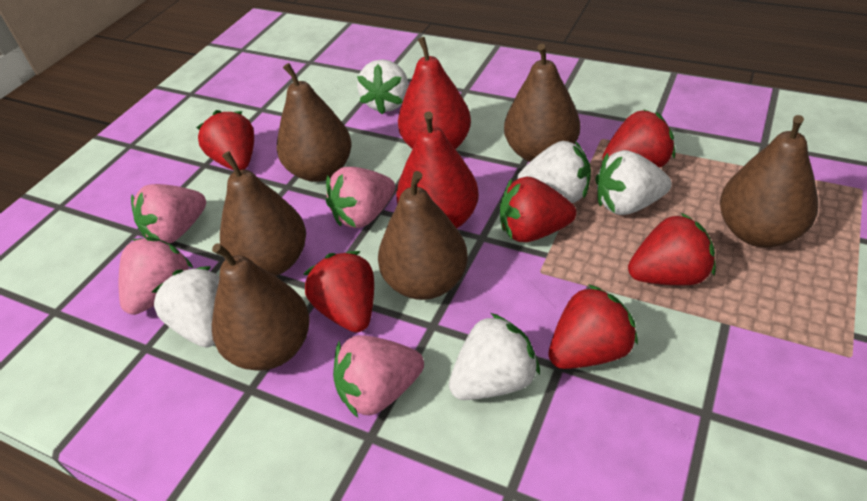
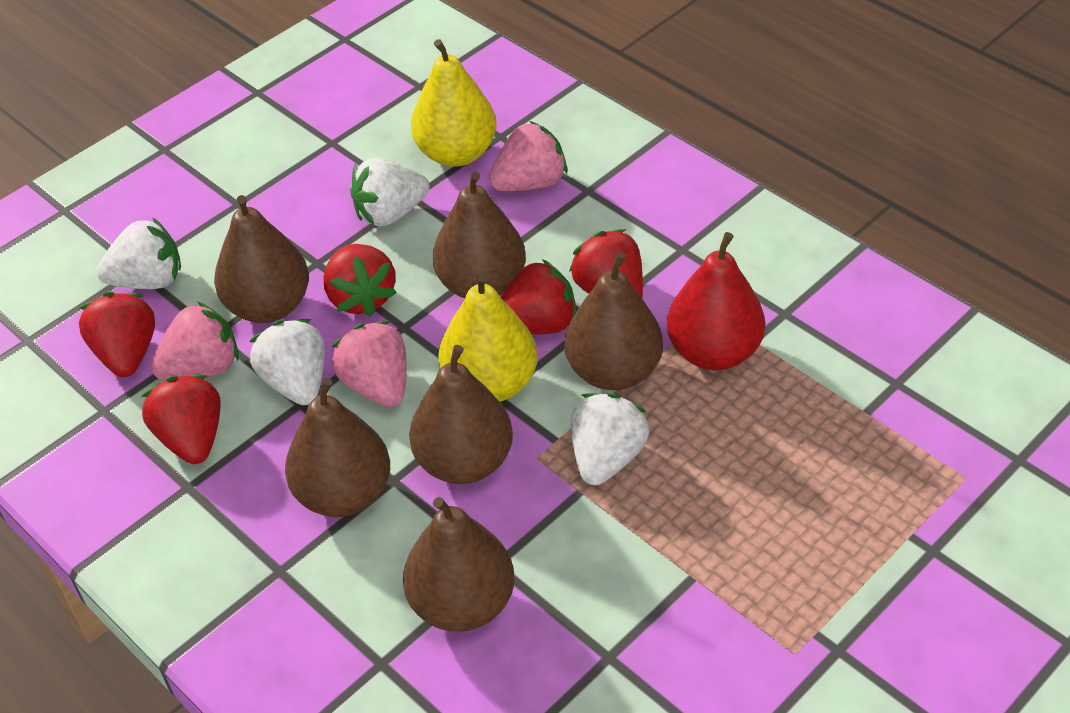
pink strawberry: [119,237,193,315] [131,184,206,244] [326,167,395,228] [333,335,424,419] = 4 -> [151,301,239,381] [331,321,407,407] [489,121,568,191] = 3
red pear: [396,111,479,228] [398,37,471,149] = 2 -> [667,232,765,370] = 1
red strawberry: [196,110,254,170] [303,251,374,333] [500,176,576,242] [548,284,638,369] [602,109,675,168] [628,213,716,285] = 6 -> [79,292,155,377] [142,375,221,464] [323,244,397,317] [501,259,576,335] [569,229,643,298] = 5
white strawberry: [152,266,220,347] [357,59,409,115] [449,313,540,400] [517,141,591,203] [596,150,672,215] = 5 -> [96,217,181,289] [249,319,325,405] [350,157,430,227] [571,393,649,485] = 4
yellow pear: none = 0 -> [411,39,496,167] [438,273,537,402] = 2

